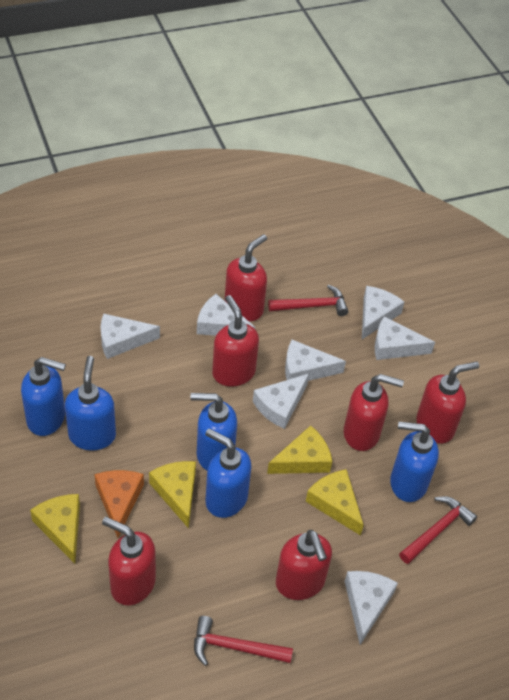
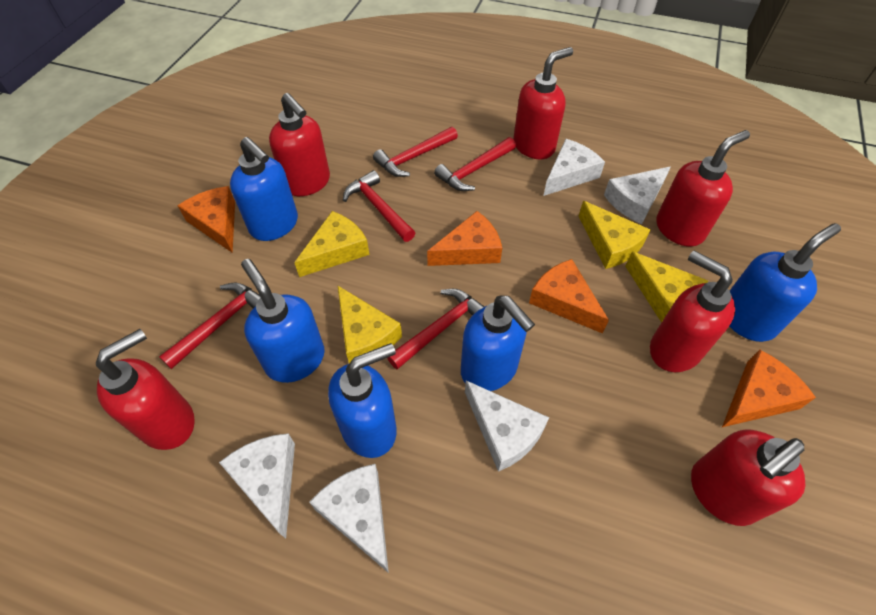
orange cheese: [94,470,144,538] = 1 -> [178,186,235,253] [427,211,502,266] [529,259,609,334] [722,350,816,427] = 4
red hammer: [194,616,293,666] [268,285,348,316] [399,496,477,564] = 3 -> [159,283,261,369] [343,170,415,242] [373,127,458,177] [387,289,485,369] [434,137,516,191] = 5
white cheese: [101,314,160,359] [197,294,255,336] [253,374,309,429] [285,340,346,381] [344,571,398,645] [362,286,404,339] [375,316,435,360] = 7 -> [219,433,295,539] [309,464,389,573] [465,380,549,472] [543,139,605,196] [604,167,671,224] = 5

